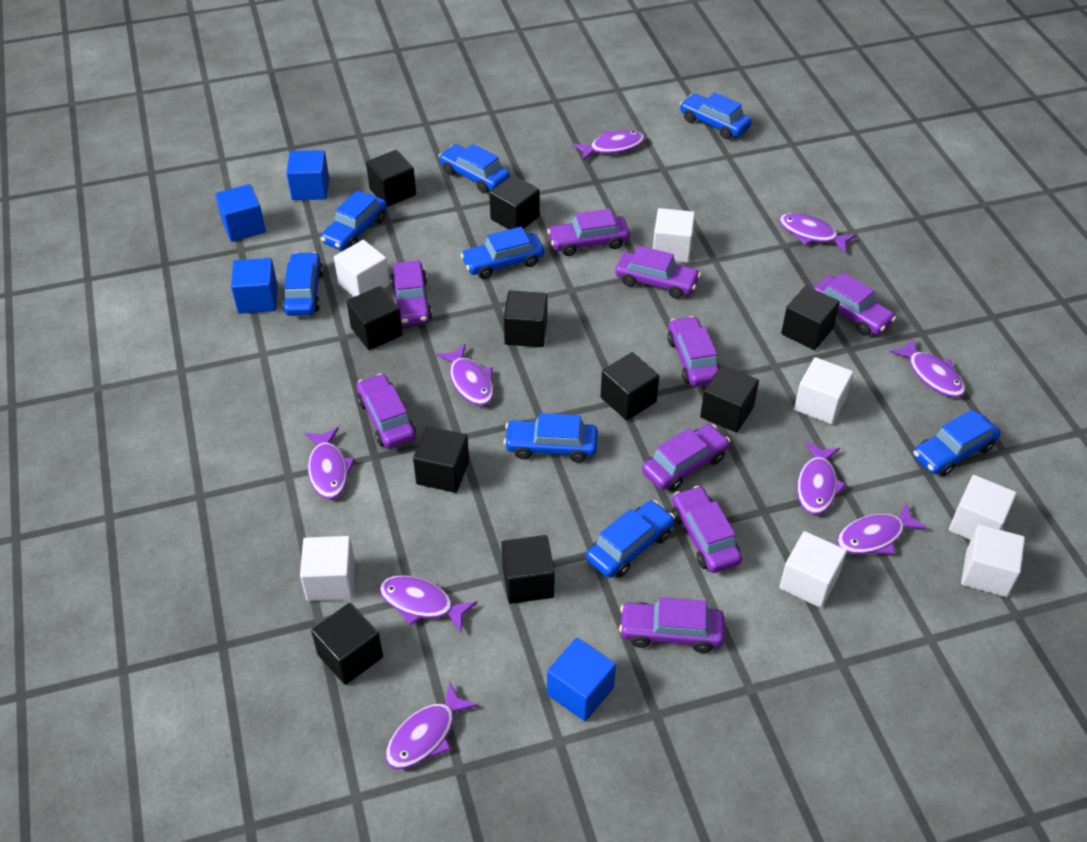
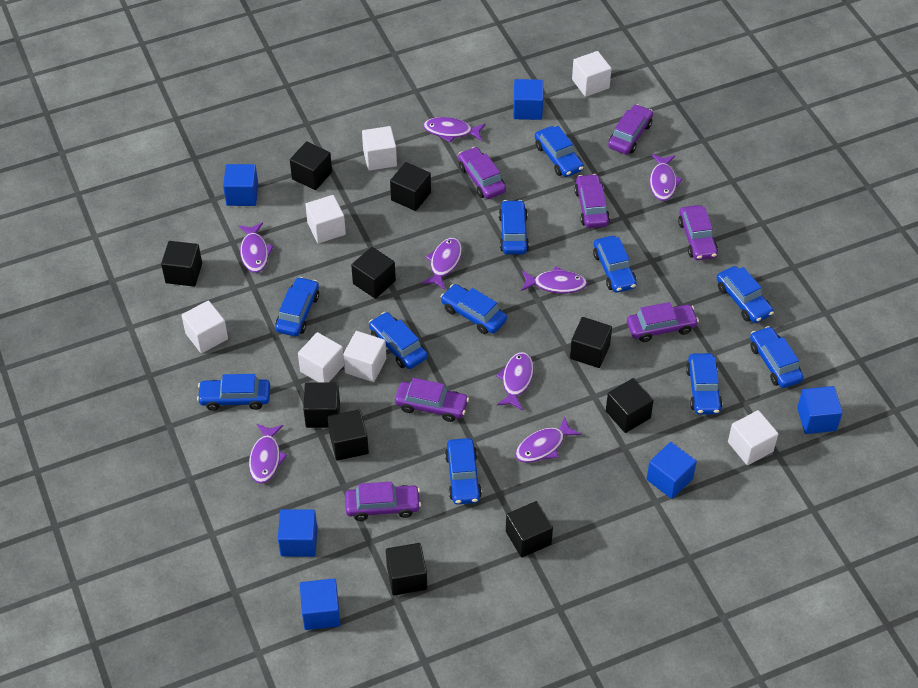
blue car: [282,252,323,316] [321,191,387,251] [439,144,510,193] [461,227,544,279] [504,413,598,462] [586,500,675,578] [680,92,751,139] [913,410,1001,476] = 8 -> [197,374,270,411] [275,277,319,336] [369,312,427,369] [440,284,507,334] [445,438,482,504] [499,200,529,255] [535,126,584,177] [593,236,637,293] [686,353,722,415] [717,266,774,323] [750,326,804,388] = 11
blue cube: [215,184,266,242] [231,258,278,314] [286,150,329,200] [547,638,616,721] = 4 -> [223,164,258,206] [278,509,317,557] [300,579,341,630] [513,79,543,120] [646,442,697,499] [797,386,843,434] = 6
purple car: [357,373,416,449] [390,261,432,326] [547,209,630,256] [615,246,701,299] [619,597,724,653] [642,424,730,491] [667,316,720,387] [672,486,742,573] [814,272,896,335] = 9 -> [345,481,421,521] [395,378,469,422] [458,147,506,199] [574,174,610,228] [608,104,653,154] [627,302,699,342] [678,205,718,260] = 7
purple fish: [305,427,355,499] [379,575,477,632] [385,681,478,769] [436,344,494,406] [573,130,645,161] [779,213,856,253] [797,442,846,515] [837,502,928,555] [889,339,965,398] = 9 -> [239,222,274,273] [249,424,287,484] [422,238,462,290] [423,117,485,143] [496,352,534,410] [515,416,581,463] [521,266,587,294] [650,154,683,201] = 8

